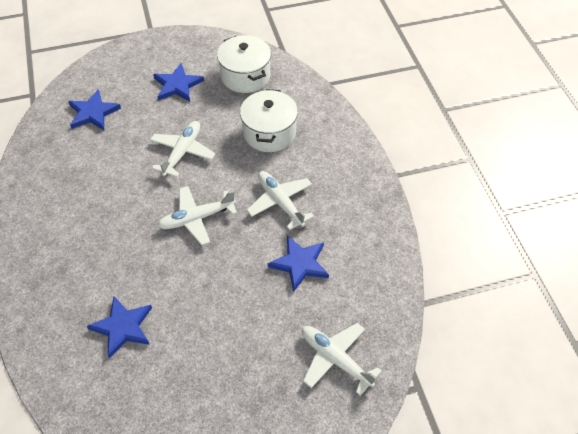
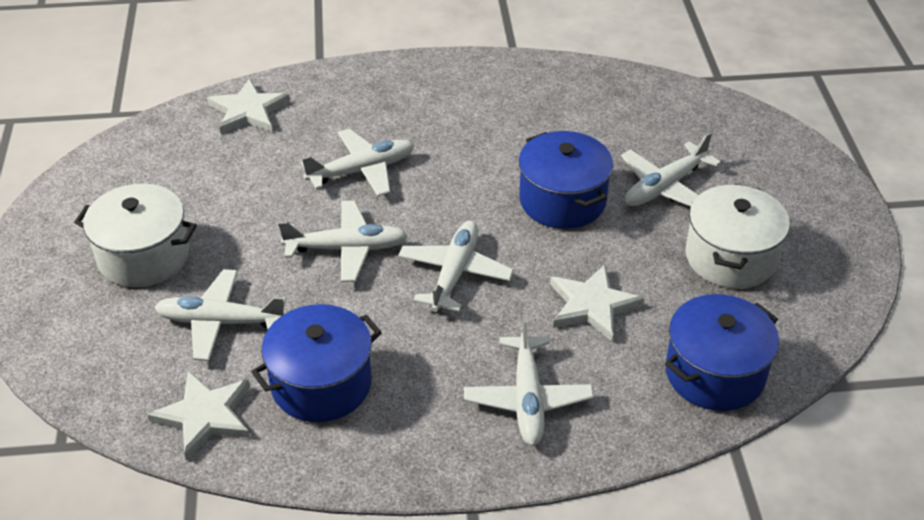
blue pot: none = 0 -> [251,304,382,422] [519,131,613,229] [665,294,779,411] = 3
blue star: [68,89,121,130] [87,296,152,359] [153,63,204,102] [268,236,329,292] = 4 -> none = 0
white plane: [150,121,215,177] [157,186,237,245] [247,171,314,230] [302,323,382,396] = 4 -> [154,269,286,361] [278,201,408,282] [301,129,414,196] [398,221,514,312] [464,316,594,446] [621,132,721,207] = 6
white star: none = 0 -> [147,371,250,461] [207,78,290,134] [550,264,644,341] = 3

